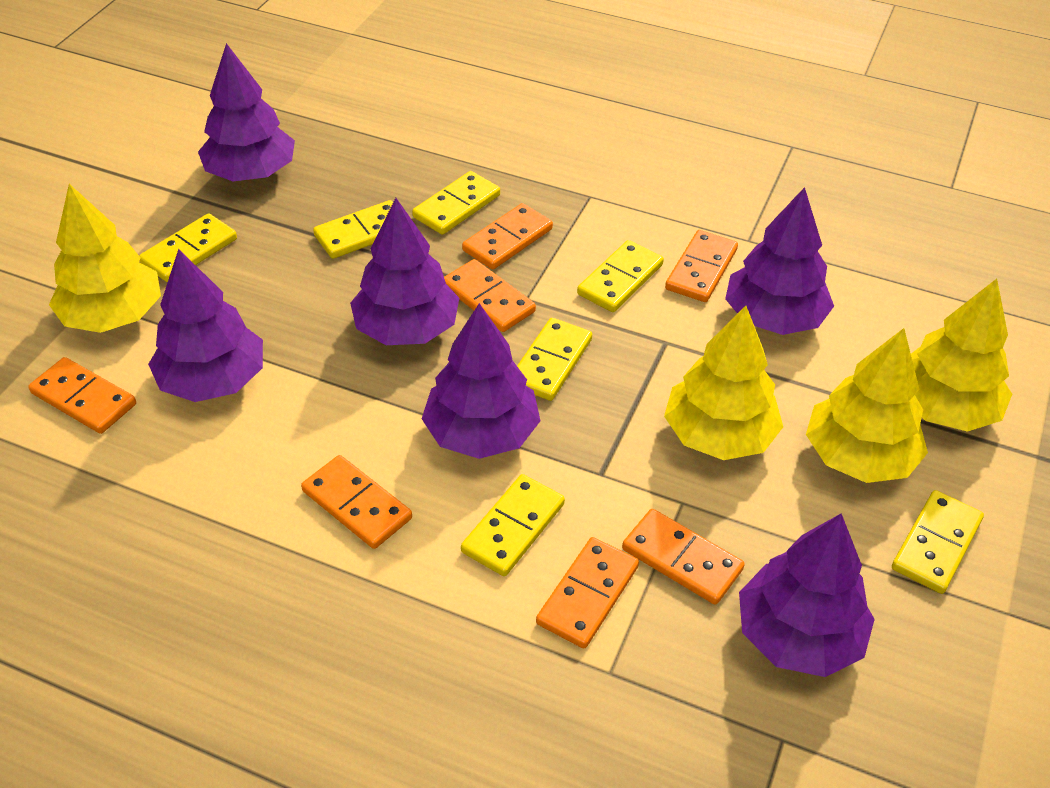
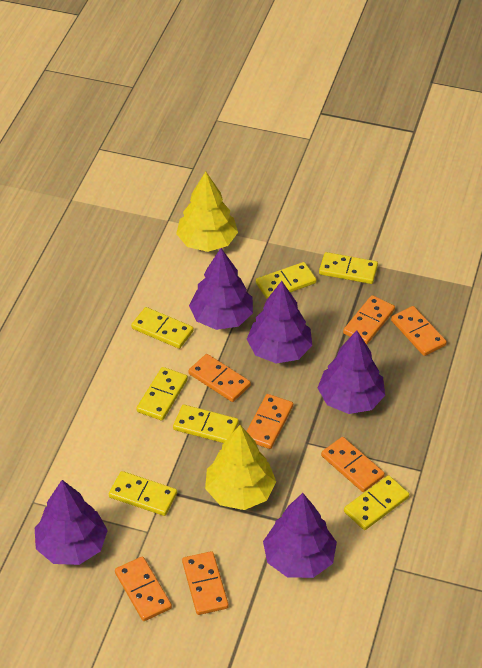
purple tree: [148,249,263,402] [198,43,295,181] [350,198,459,345] [422,303,541,459] [725,187,834,335] [739,513,875,677] = 6 -> [35,480,108,565] [189,248,253,330] [247,281,312,364] [263,493,337,578] [318,330,385,414] = 5
yellow tree: [49,184,161,333] [664,306,783,460] [806,328,928,483] [911,279,1012,432] = 4 -> [176,171,238,252] [205,425,276,510] = 2

